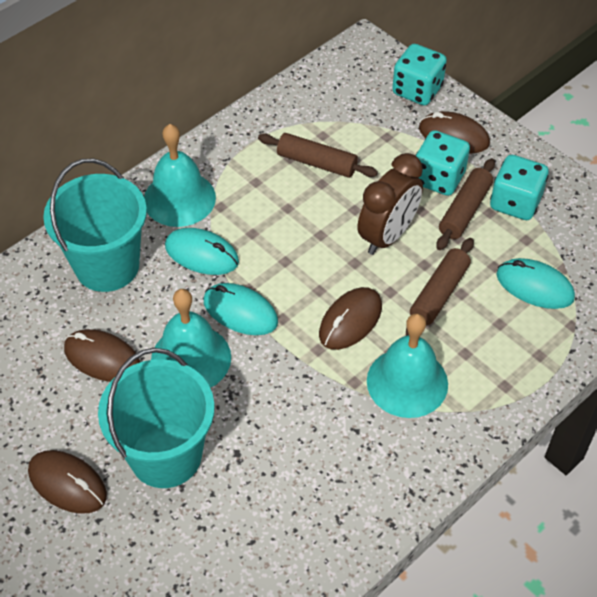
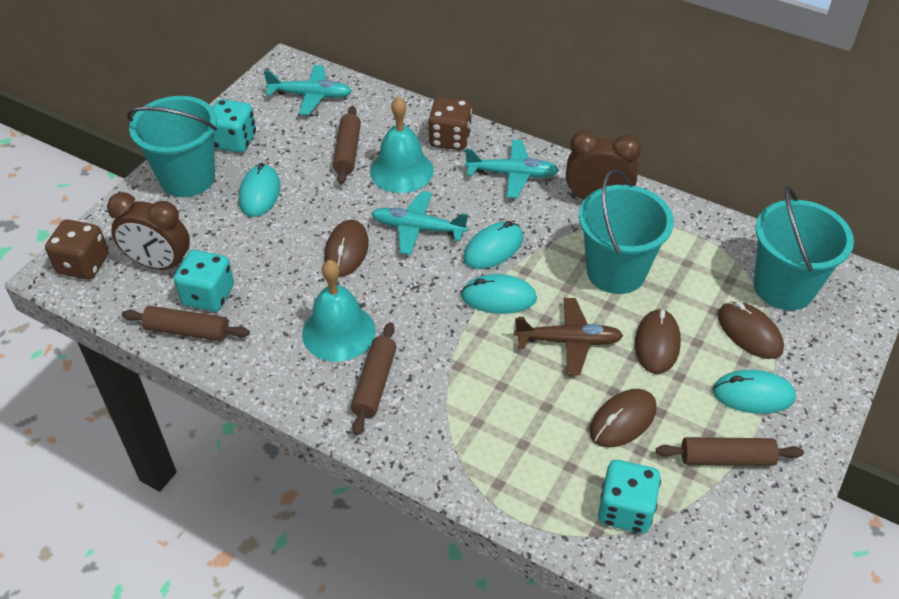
brown clock: [357,153,423,255] = 1 -> [107,192,190,270] [566,130,641,200] = 2
brown dice: none = 0 -> [45,219,109,280] [428,97,472,150] = 2
brown plane: none = 0 -> [514,298,623,375] = 1
brown rolling pin: [258,133,378,178] [406,238,474,336] [436,158,495,250] = 3 -> [122,306,250,341] [333,106,361,184] [351,322,397,435] [656,437,804,466] = 4
turquoise bell: [144,124,216,227] [151,289,231,388] [367,313,448,418] = 3 -> [302,260,375,362] [370,97,434,193] = 2
turquoise bucket: [43,159,147,292] [98,348,215,488] = 2 -> [127,96,217,197] [579,169,674,294] [754,186,854,310] = 3
turquoise mouse: [165,228,239,275] [204,283,278,335] [496,258,575,309] = 3 -> [239,163,280,217] [461,274,537,314] [463,221,524,269] [712,370,796,414] = 4
turquoise plane: none = 0 -> [263,65,352,115] [371,191,468,255] [465,140,559,198] = 3

